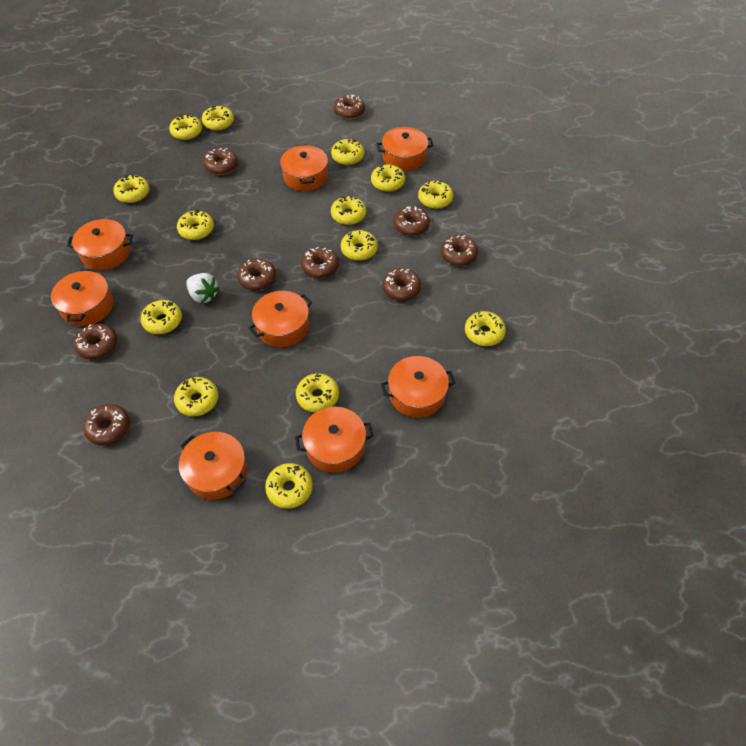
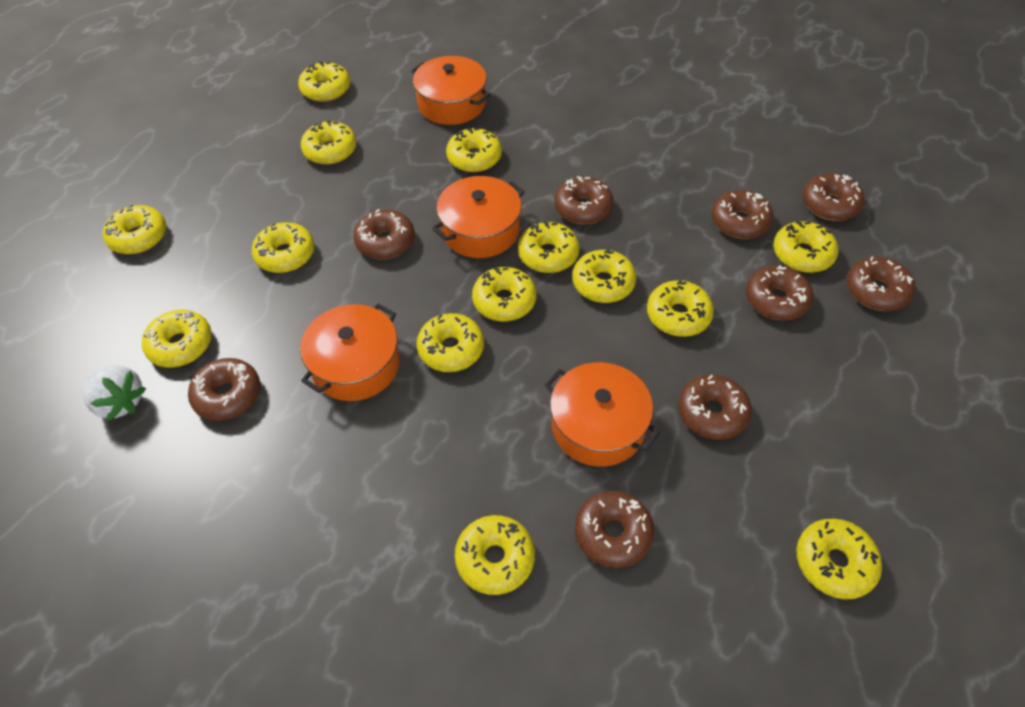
orange pot: [51,269,113,326] [67,219,133,270] [179,432,247,500] [248,291,312,347] [280,144,328,191] [295,407,373,473] [376,127,434,171] [381,356,455,418] = 8 -> [300,303,400,401] [411,56,491,125] [432,176,525,258] [545,362,660,467] = 4

